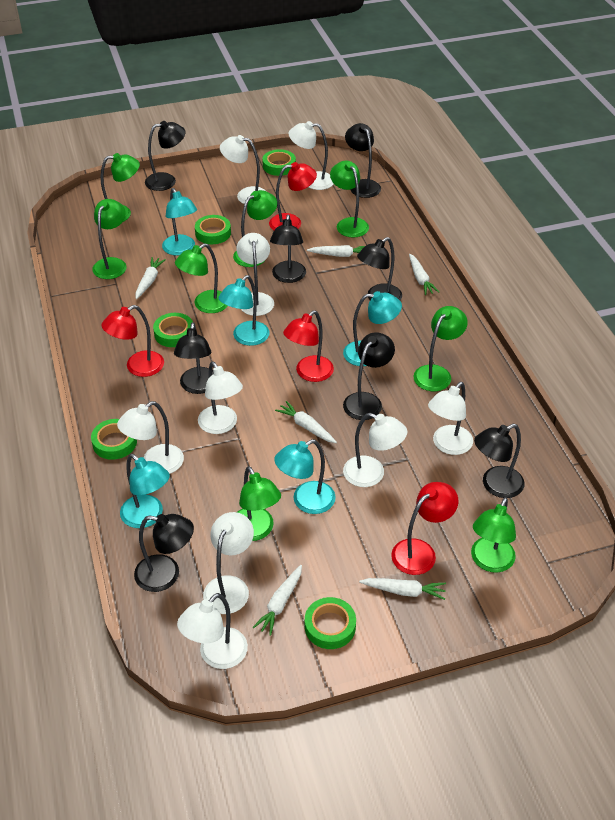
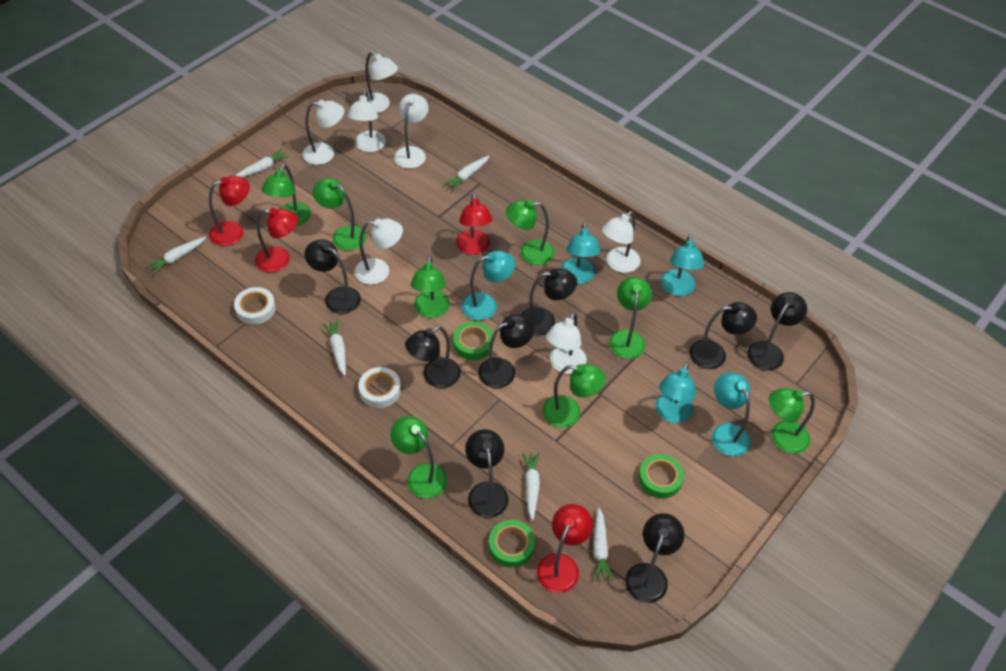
green tape: [91,419,137,460] [153,313,193,347] [195,215,231,244] [262,149,296,176] [305,597,356,649] = 5 -> [453,321,493,360] [489,520,535,567] [639,454,684,498] = 3
white lamp: [117,401,184,474] [177,593,248,669] [198,361,243,434] [203,512,254,614] [220,135,266,204] [237,233,274,316] [289,121,334,190] [343,413,407,487] [428,382,473,455] = 9 -> [303,100,345,165] [347,91,386,152] [355,218,403,285] [365,52,398,113] [394,94,428,169] [546,312,587,374] [602,211,641,273] = 7
white tape: none = 0 -> [234,287,276,325] [359,367,401,408] = 2

